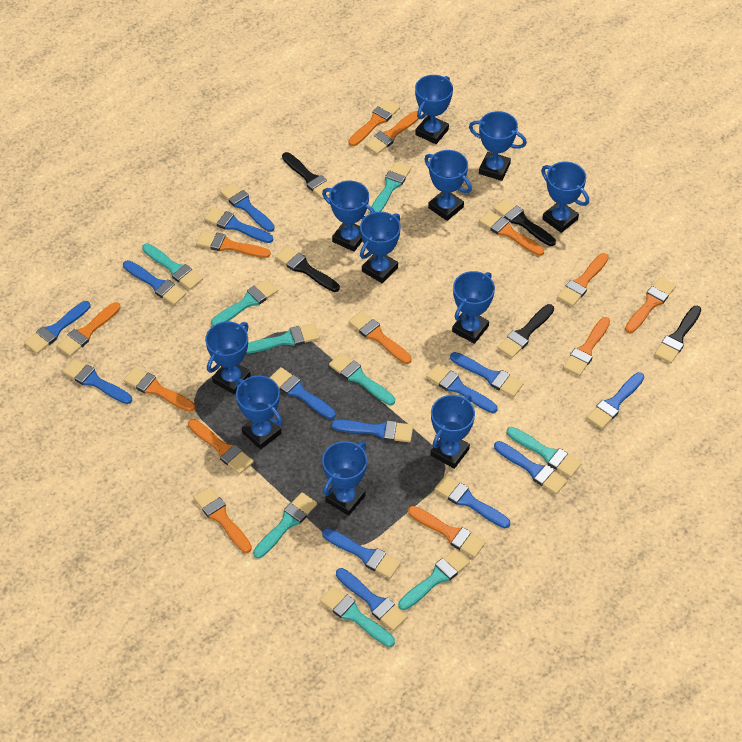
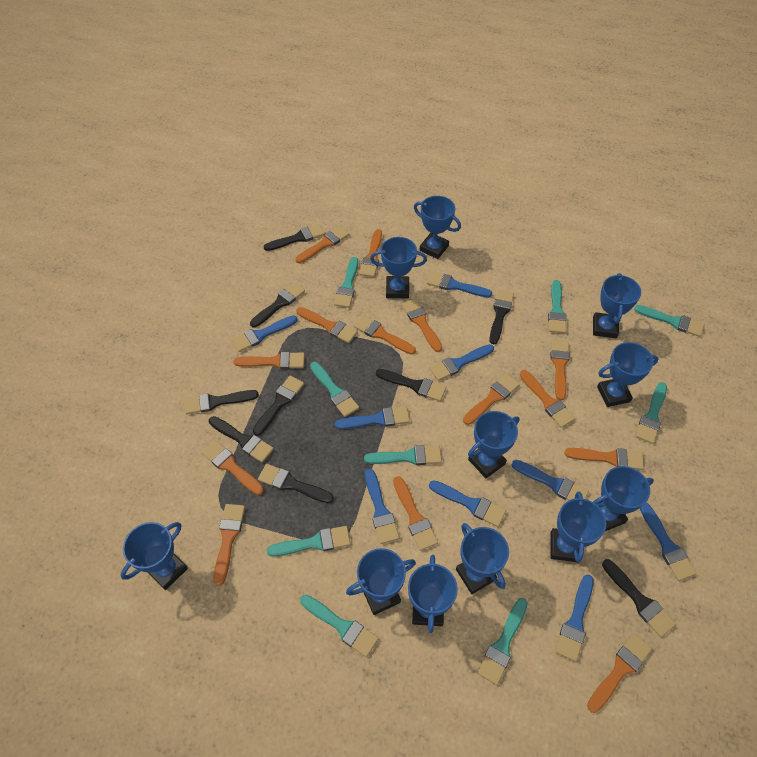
black brush: [275,246,340,292] [282,152,333,199] [494,198,556,246] [497,304,554,358] [654,306,701,363] = 5 -> [184,390,259,414] [209,416,274,462] [250,282,305,327] [253,376,304,436] [258,464,334,503] [263,224,325,251] [376,369,446,401] [489,290,514,344] [602,559,676,637] = 9
blue brush: [24,301,90,354] [62,358,132,404] [123,260,186,305] [204,207,273,243] [220,183,274,232] [269,367,336,419] [322,528,401,579] [331,420,413,442] [336,568,408,631] [426,363,498,413] [434,475,510,528] [450,352,524,397] [494,441,568,494] [587,372,644,429] = 14 -> [232,315,298,352] [335,406,410,429] [365,468,399,544] [427,272,492,297] [429,480,506,527] [430,344,494,381] [511,460,589,500] [555,575,594,662] [640,503,697,581] = 9
orange brush: [57,302,120,356] [124,367,195,412] [188,419,253,474] [193,487,252,553] [196,230,271,258] [349,99,400,146] [349,311,412,364] [365,111,418,154] [408,506,486,558] [479,210,544,256] [557,253,608,306] [563,317,610,376] [625,277,676,333] = 13 -> [202,440,264,495] [214,504,245,586] [233,352,305,369] [295,226,349,263] [296,307,358,343] [353,315,416,355] [359,229,382,277] [393,476,438,551] [402,298,442,352] [463,374,520,425] [520,370,575,428] [551,339,570,401] [564,448,644,470] [587,633,652,713] = 14

